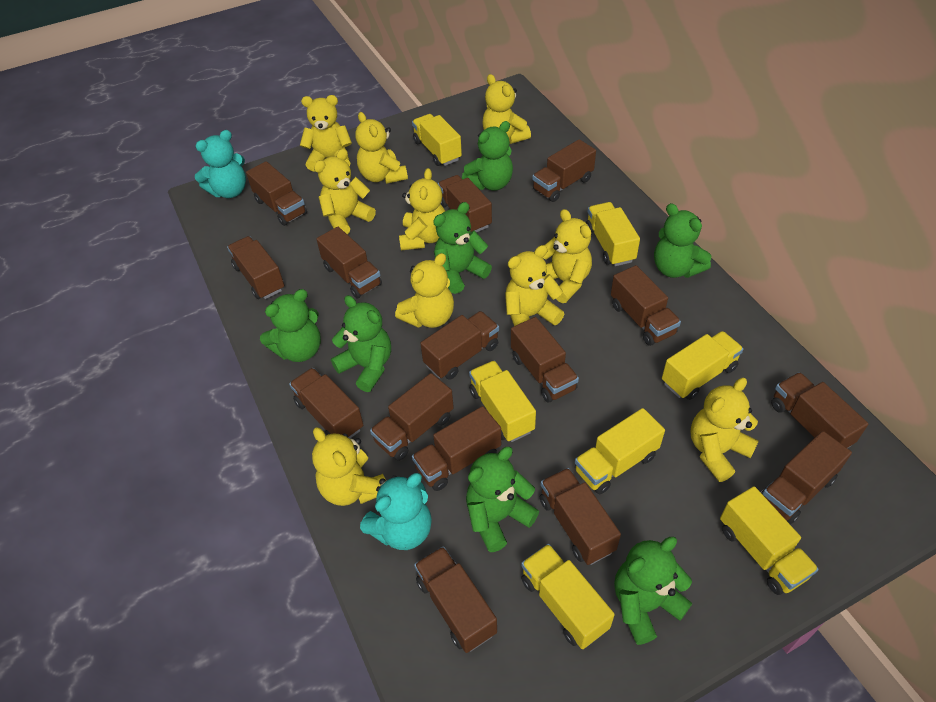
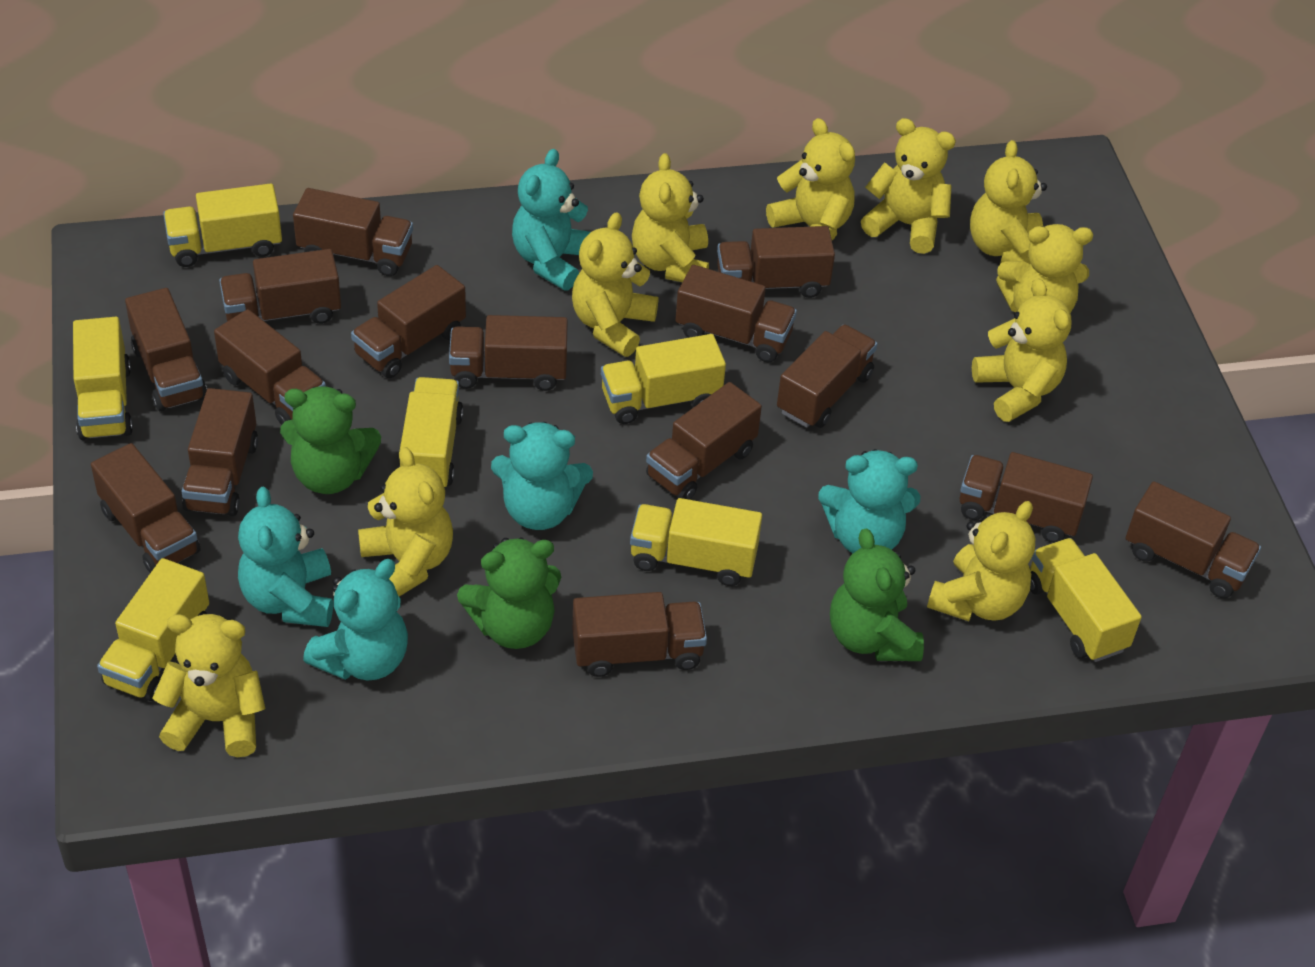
green teddy bear: [260,289,321,362] [331,295,391,392] [433,202,492,294] [462,121,513,191] [466,447,539,552] [614,537,692,645] [654,203,711,278] = 7 -> [280,386,381,494] [457,537,561,649] [830,528,924,661] = 3
turquoise teddy bear: [195,130,246,198] [360,473,432,550] = 2 -> [238,487,333,627] [303,559,408,681] [491,422,593,530] [512,149,590,290] [818,449,920,553] = 5

